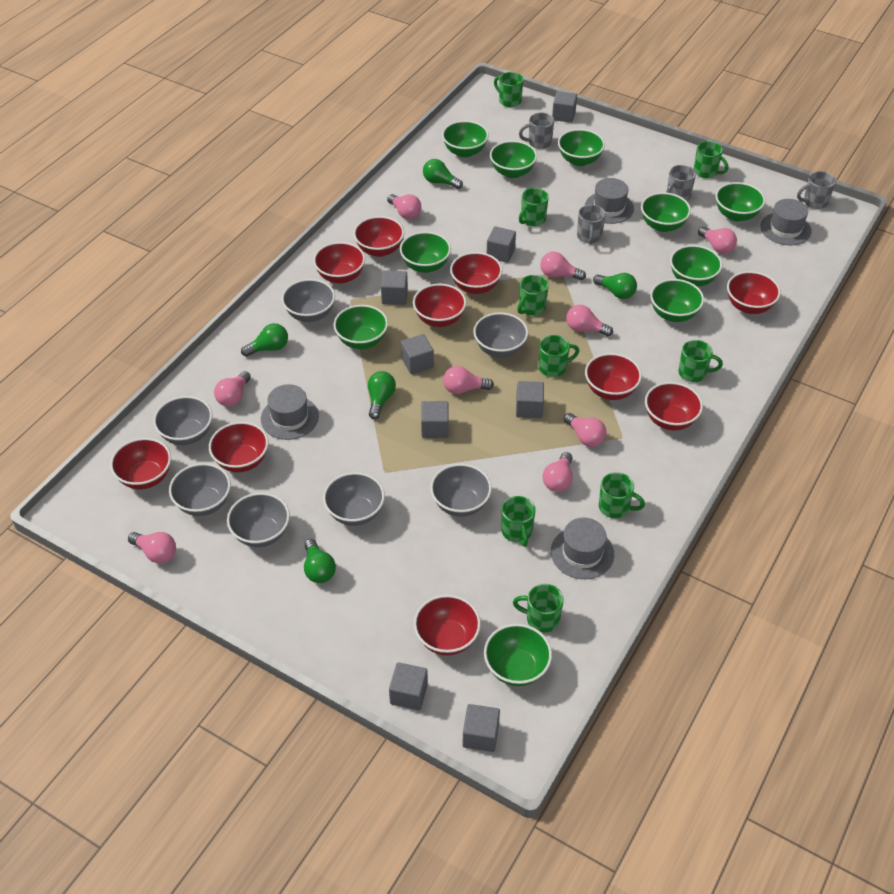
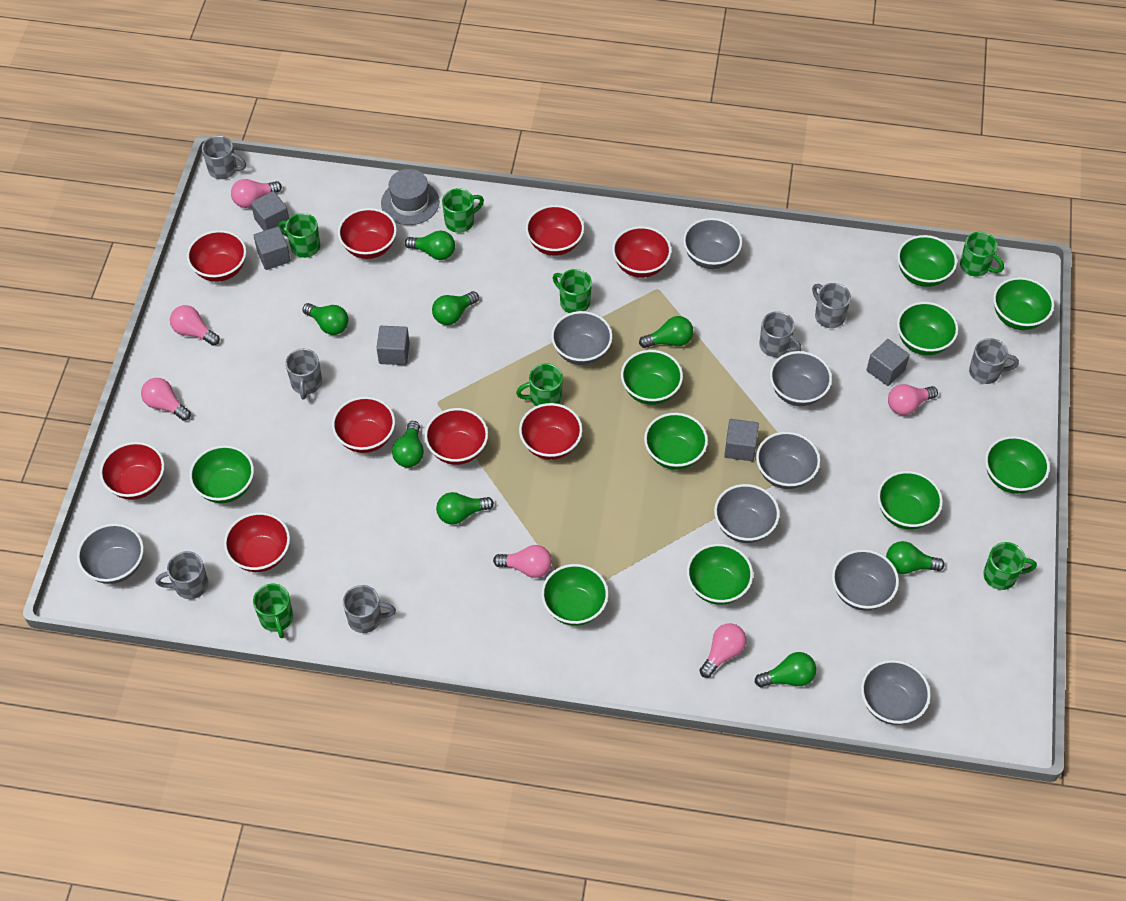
green light bulb: [241,323,288,357] [304,539,336,583] [368,371,396,419] [423,159,463,189] [593,273,637,299] = 5 -> [302,303,348,335] [392,421,424,467] [405,231,455,260] [432,291,479,325] [436,492,494,525] [639,316,693,348] [754,652,816,688] [886,541,945,574] = 8
green mug: [494,72,523,107] [501,496,536,547] [513,584,564,633] [517,275,549,316] [519,188,549,226] [539,335,579,377] [599,472,645,518] [678,340,723,382] [694,141,728,178] = 9 -> [253,584,293,638] [278,213,320,258] [442,188,484,233] [516,363,563,406] [553,269,592,313] [960,232,1004,277] [983,542,1037,590] = 7
grey bowl: [153,396,212,445] [169,463,231,516] [227,493,290,547] [282,279,335,322] [323,472,385,526] [430,464,492,517] [473,312,528,357] = 7 -> [77,523,144,584] [551,311,612,365] [683,218,742,269] [714,484,780,543] [756,432,820,489] [770,351,832,406] [832,549,899,611] [861,660,931,725] = 8
grey cube: [381,270,408,305] [389,662,428,711] [401,334,434,374] [421,401,449,438] [463,704,500,752] [487,226,516,263] [516,381,544,418] [552,91,577,123] = 8 -> [251,191,289,231] [254,226,291,270] [376,326,410,365] [724,419,759,461] [867,339,910,386] = 5
grey hat: [261,384,319,440] [551,517,614,579] [585,178,634,224] [760,199,812,245] = 4 -> [381,169,439,225] = 1
grey mug: [519,112,554,149] [577,205,606,244] [666,165,696,201] [797,171,836,209] = 4 -> [155,551,208,599] [202,136,246,179] [285,349,322,400] [343,585,396,633] [759,311,802,357] [812,283,851,328] [969,338,1019,384] = 7
pink light bulb: [128,532,176,563] [214,371,251,407] [387,194,421,219] [443,366,494,394] [540,252,586,280] [543,452,573,492] [563,413,607,447] [566,305,613,337] [698,227,737,254] = 9 -> [141,378,191,421] [170,305,220,346] [231,179,282,208] [493,545,552,578] [700,623,747,678] [888,384,938,415] = 6
red bowl: [110,438,171,489] [209,422,268,472] [313,242,365,284] [353,216,404,257] [413,284,466,327] [414,595,481,656] [450,252,502,294] [585,353,642,400] [645,382,703,430] [727,271,781,314] = 10 -> [100,442,164,500] [187,230,246,282] [224,512,290,572] [332,396,395,453] [338,208,397,259] [425,408,488,465] [519,403,582,460] [526,205,584,256] [612,226,672,278] = 9

